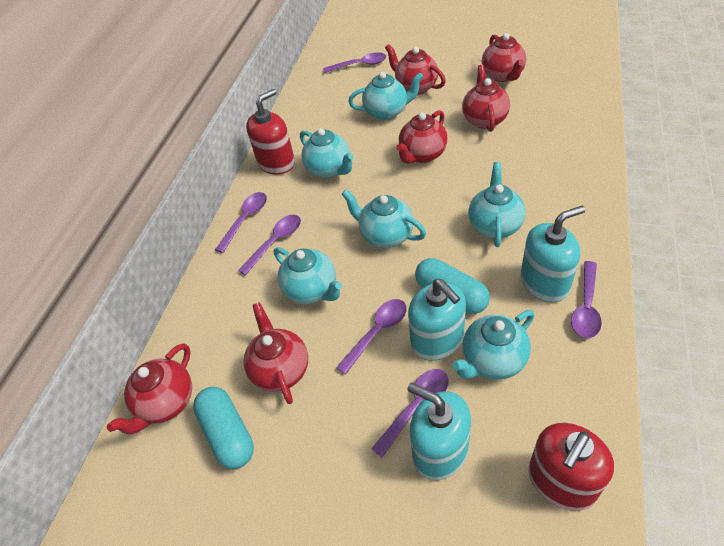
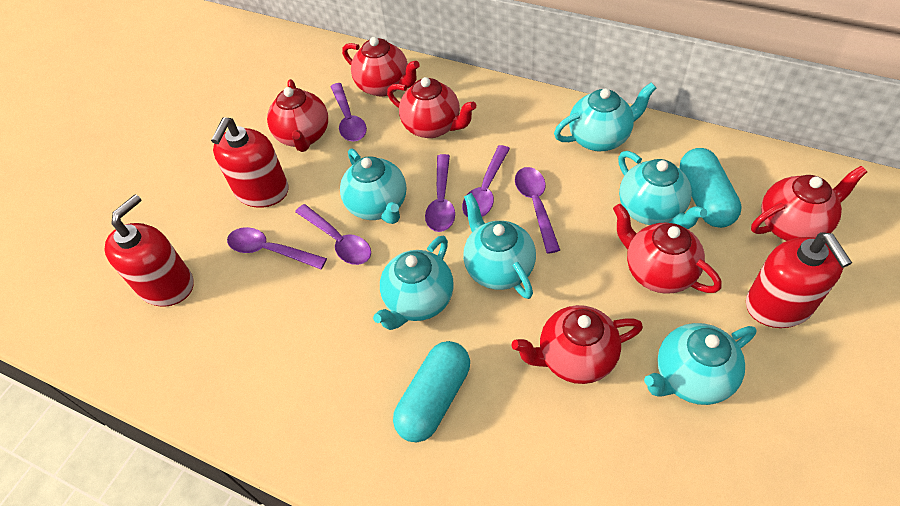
red soap dispenser: [246,89,295,174] [529,423,614,511] = 2 -> [105,194,193,307] [211,117,289,208] [746,233,852,328] = 3
turquoise soap dispenser: [407,383,471,480] [408,279,466,361] [521,206,586,302] = 3 -> none = 0

